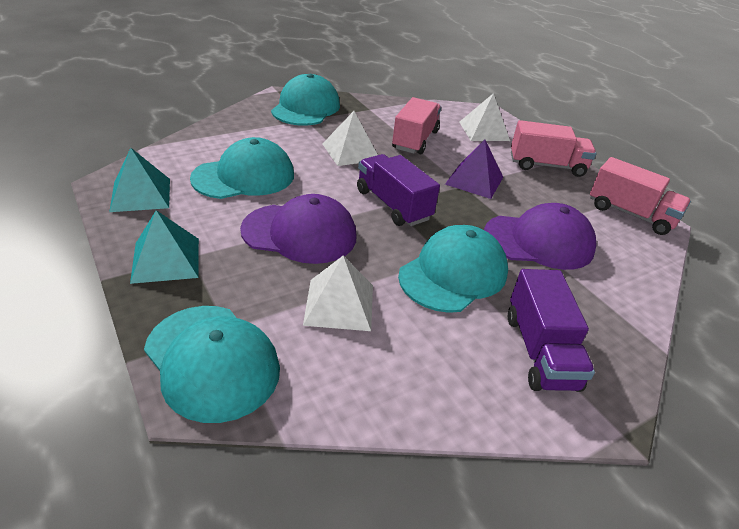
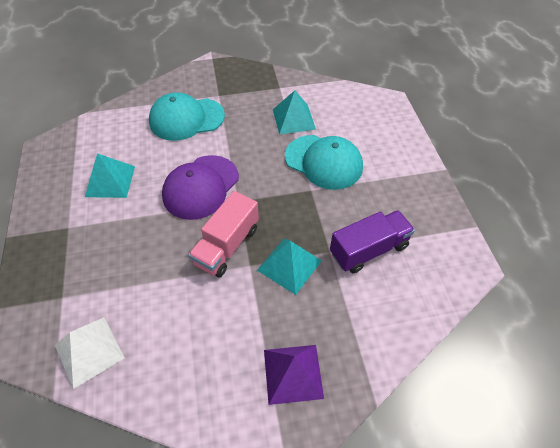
pink truck: [392,97,441,154] [511,120,596,177] [590,157,691,235] = 3 -> [188,191,259,277] = 1
purple cap: [240,194,357,264] [484,203,596,270] = 2 -> [162,155,239,220] = 1
purple truck: [357,154,440,226] [508,269,595,392] = 2 -> [330,210,415,273] = 1
turquoise cap: [144,306,280,423] [190,137,294,199] [271,74,340,126] [398,225,508,313] = 4 -> [149,92,225,141] [285,135,363,190] = 2
turquoise pyramid: [109,148,170,212] [130,210,199,284] = 2 -> [85,153,135,198] [257,238,322,295] [273,90,316,135] = 3
white pyramid: [303,256,373,331] [323,111,378,166] [459,93,510,141] = 3 -> [55,317,125,389] = 1

